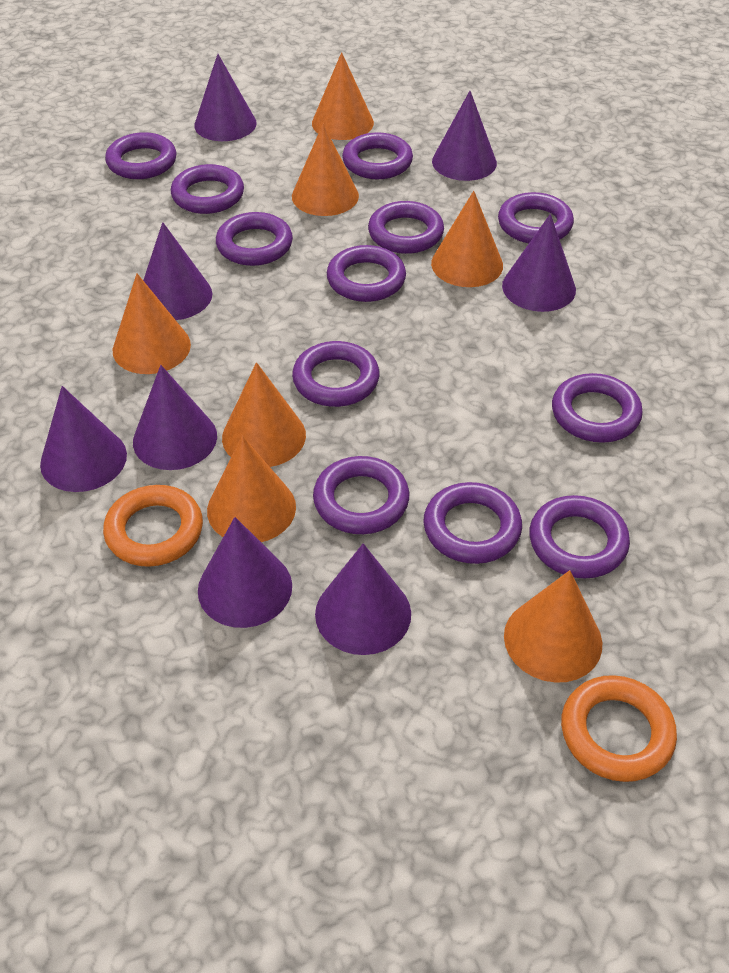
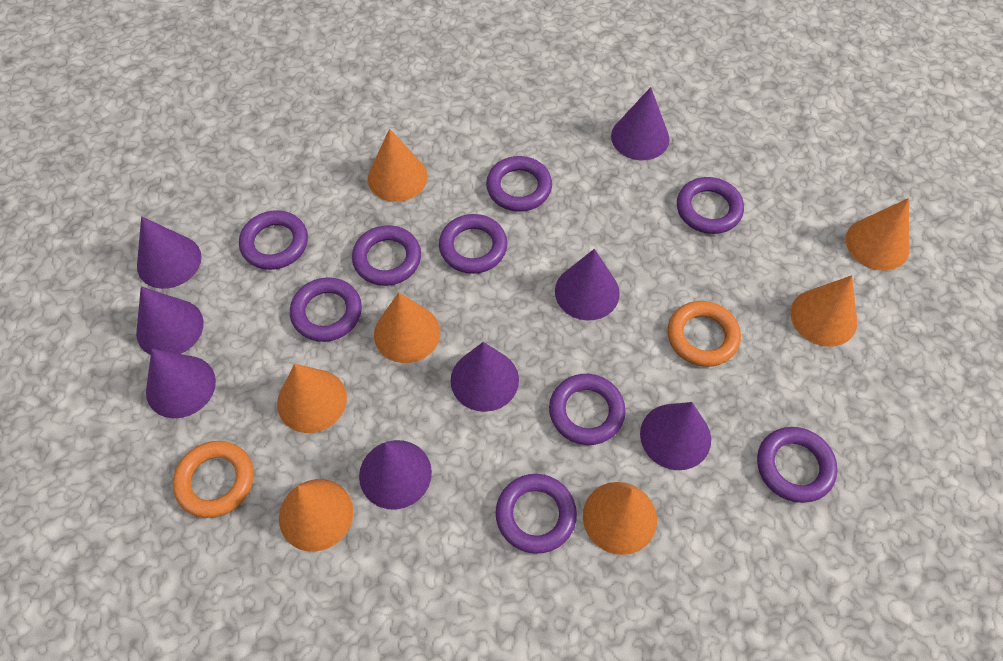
purple ring: [105,132,177,179] [171,164,244,214] [216,212,293,266] [292,341,379,407] [313,456,409,534] [327,245,406,302] [342,132,413,179] [368,201,444,254] [423,482,522,564] [498,192,574,243] [529,495,630,578] [552,373,643,443] = 12 -> [239,210,308,270] [290,277,362,342] [352,225,421,286] [439,214,508,274] [486,156,552,212] [496,474,577,554] [549,374,626,445] [677,177,744,234] [757,427,838,503] = 9

